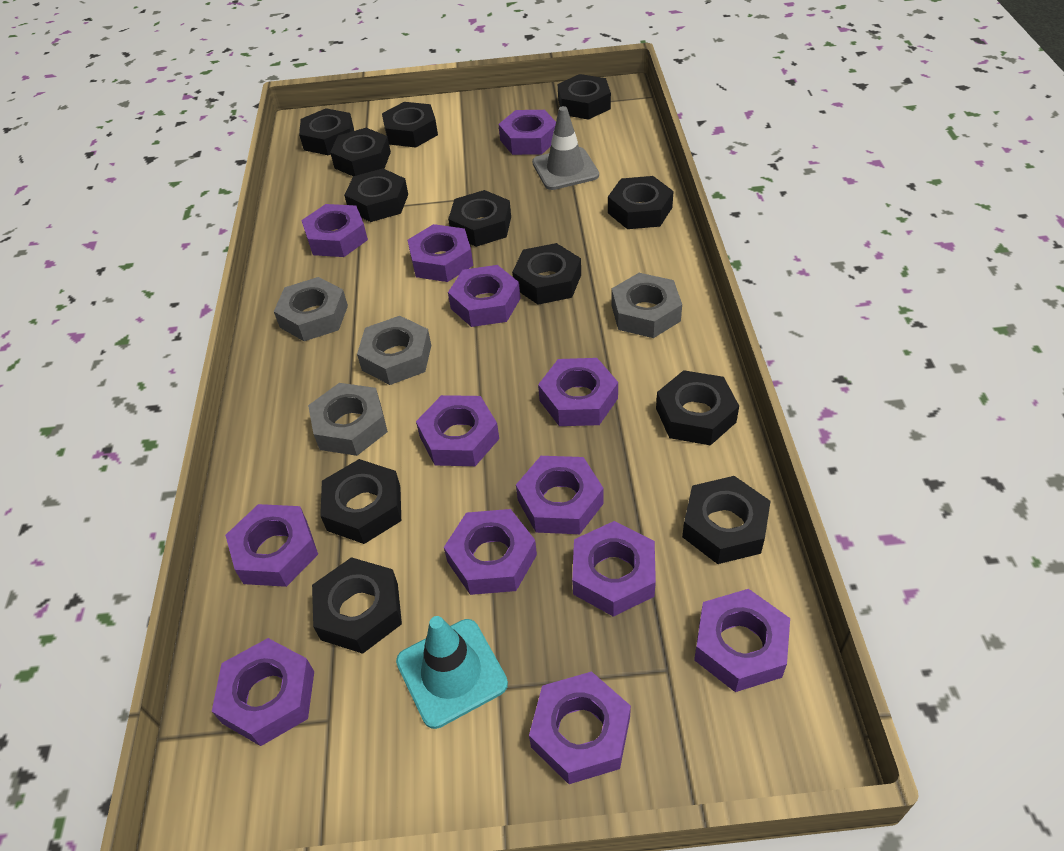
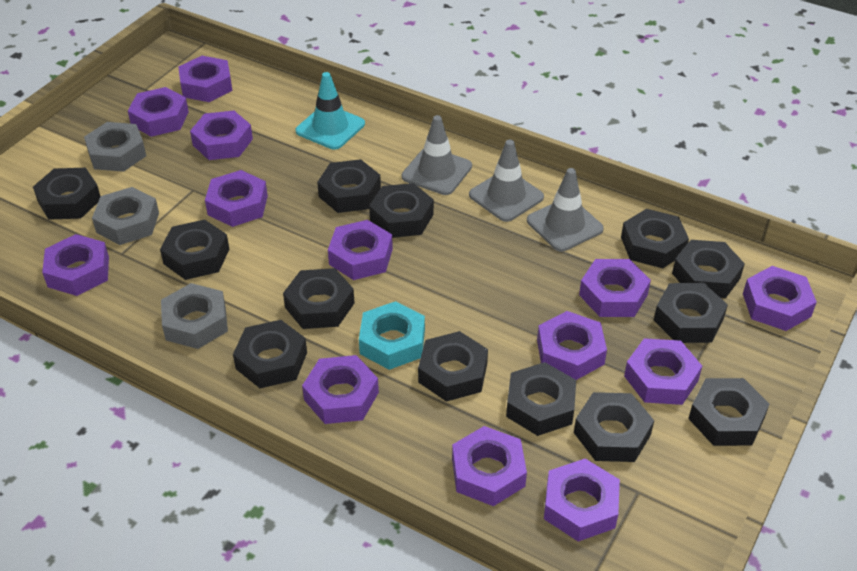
black nut: [299,108,354,155] [312,557,402,654] [320,459,401,544] [330,128,391,176] [344,168,408,222] [382,102,438,148] [448,190,511,247] [512,243,581,305] [558,74,611,120] [608,176,674,229] [656,370,739,446] [682,476,771,564] = 12 -> [33,168,100,220] [160,220,229,280] [233,320,307,388] [283,268,354,329] [317,159,381,213] [369,183,434,238] [418,331,488,402] [506,362,576,436] [574,392,654,462] [621,209,689,268] [654,283,728,343] [672,240,745,298] [688,378,769,446] = 13
grey nut: [274,277,348,341] [308,383,388,456] [357,316,431,385] [611,273,682,338] = 4 -> [84,122,146,172] [92,187,159,245] [161,283,228,349] = 3
grey traffic cone: [532,106,599,190] = 1 -> [402,115,472,195] [469,140,544,222] [527,168,604,251] = 3
turquoise nut: none = 0 -> [359,301,425,370] = 1

